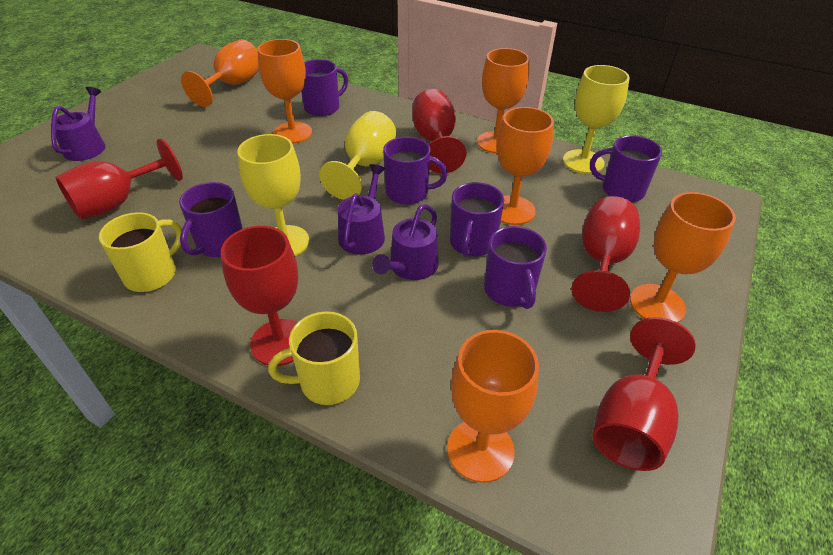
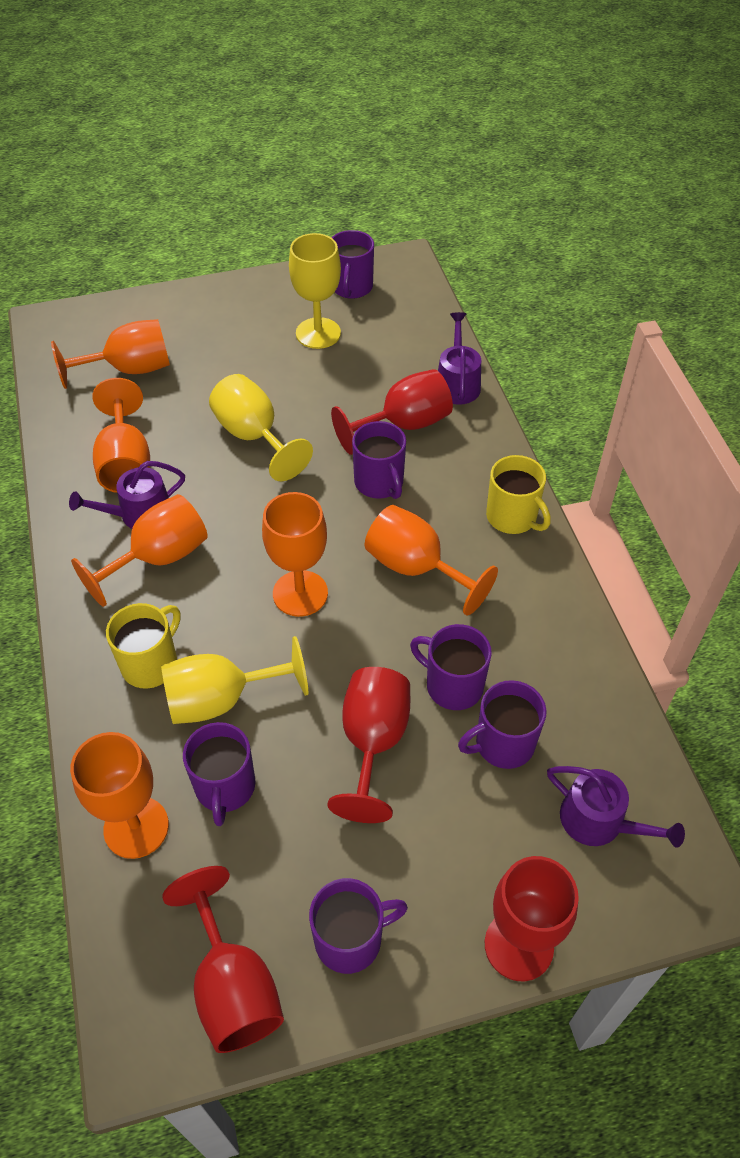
red goblet: [55,139,183,220] [221,226,298,366] [412,89,467,174] [572,196,640,312] [593,317,696,471] = 5 -> [162,866,284,1053] [327,667,410,823] [331,369,453,455] [485,856,579,981] = 4

